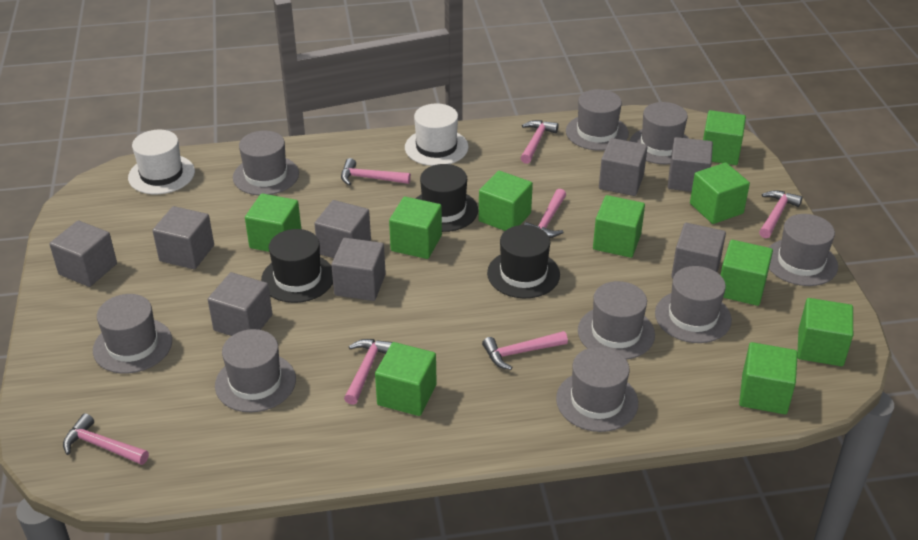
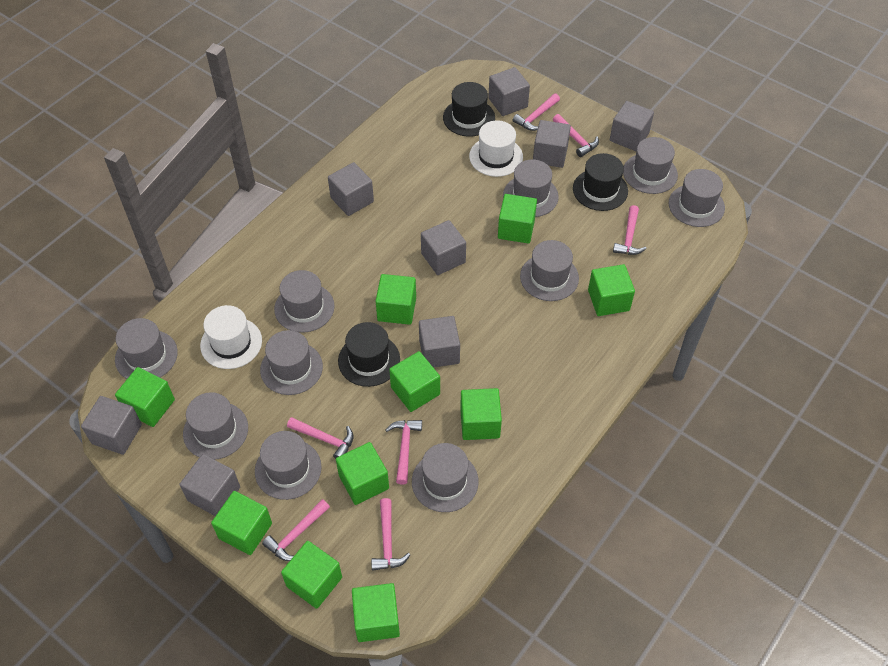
grey hat: [93,294,172,374] [215,329,296,412] [233,131,299,195] [556,347,638,432] [566,89,629,151] [578,281,655,360] [630,102,689,164] [655,266,732,343] [768,214,838,286] = 9 -> [115,318,178,379] [183,392,248,460] [255,431,321,500] [260,330,323,395] [274,270,335,333] [412,443,479,512] [503,159,559,217] [520,240,579,301] [623,137,678,194] [669,169,725,227] = 10

